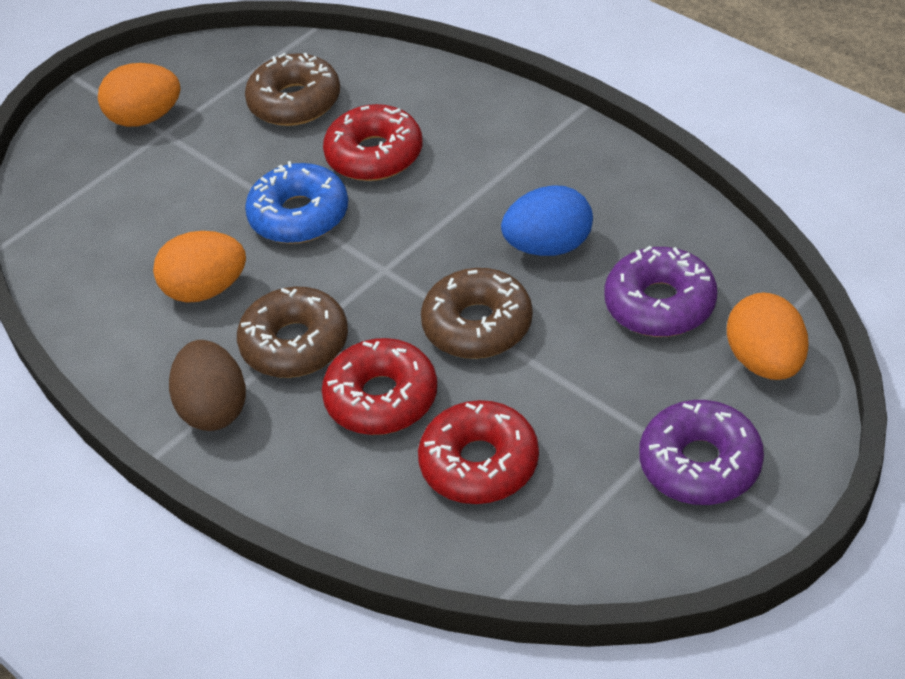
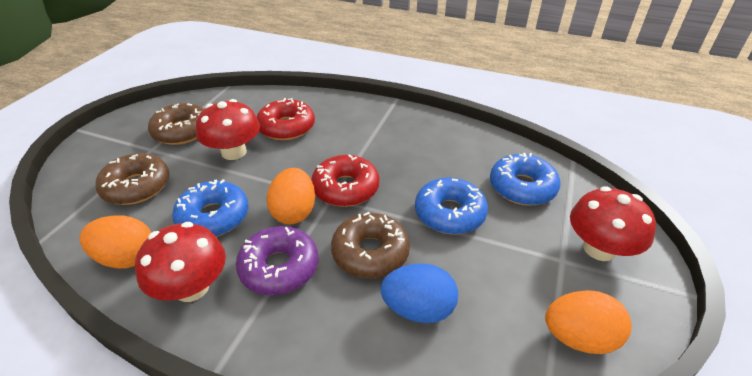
blue donut: [245,161,348,244] = 1 -> [172,179,248,237] [415,178,488,234] [490,153,561,206] = 3
brown egg: [169,340,246,431] = 1 -> none = 0
purple donut: [604,246,717,337] [639,400,764,505] = 2 -> [236,226,318,295] = 1
red donut: [322,338,437,435] [323,104,422,181] [418,400,539,504] = 3 -> [257,98,315,140] [311,154,379,207] = 2
red mushroom: none = 0 -> [135,222,226,302] [196,99,260,160] [570,186,656,261] = 3

